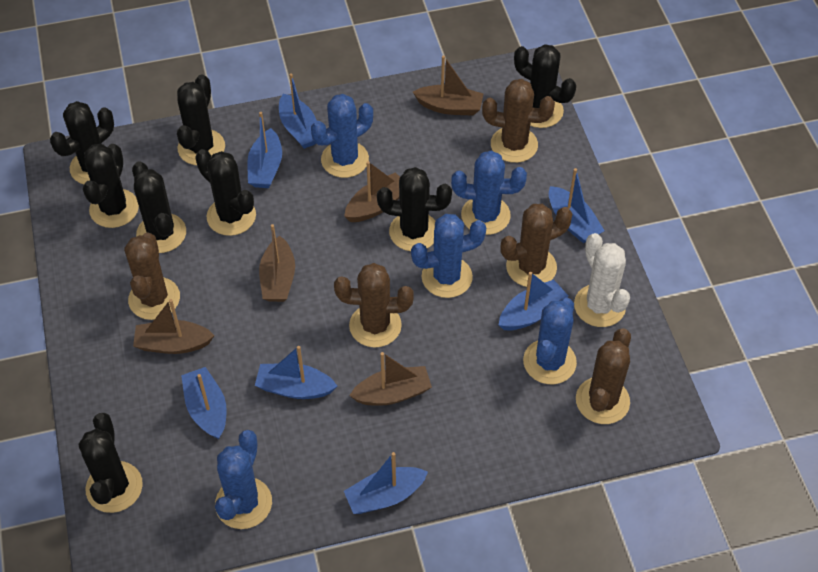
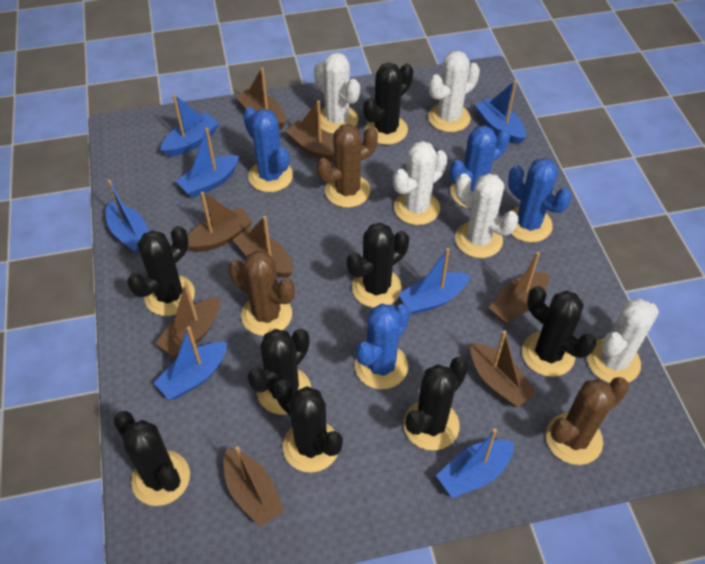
blue cactus: [215,430,272,529] [311,94,373,178] [411,214,486,298] [451,151,527,235] [523,297,577,384] = 5 -> [243,107,293,192] [355,304,410,389] [450,125,510,209] [508,158,572,242] = 4
brown boat: [133,299,215,354] [259,224,295,302] [344,161,400,222] [349,352,432,406] [413,55,483,116] = 5 -> [155,281,220,357] [188,192,253,252] [223,446,284,527] [233,216,293,278] [235,67,286,130] [285,100,334,162] [470,330,536,407] [488,252,549,324] = 8
brown cactus: [124,233,180,320] [334,263,414,348] [482,79,555,163] [500,204,572,287] [576,328,631,424] = 5 -> [229,250,295,336] [316,124,378,208] [546,377,629,465] = 3
white cactus: [574,233,630,327] = 1 -> [314,52,360,134] [393,141,448,225] [428,51,480,132] [455,173,518,258] [587,298,659,383] = 5

